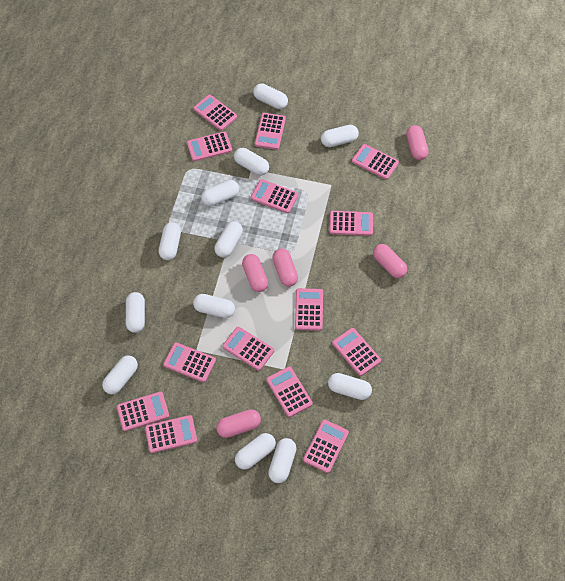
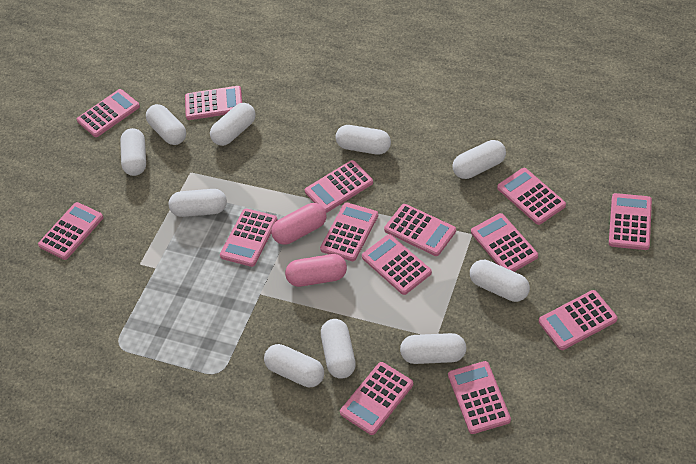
pink capsule: [216,409,261,438] [242,254,268,292] [272,249,298,287] [373,244,407,278] [406,125,429,160] = 5 -> [271,203,327,245] [285,254,347,287] = 2
white capsule: [102,355,138,394] [126,292,145,333] [159,222,181,260] [193,294,235,318] [201,180,239,206] [214,221,243,258] [234,148,269,175] [235,433,276,470] [253,83,288,109] [268,438,296,483] [321,125,359,147] [328,373,372,400] = 12 -> [120,128,146,176] [146,104,186,145] [169,189,227,217] [210,103,256,146] [264,344,324,387] [321,319,356,379] [336,125,391,155] [400,333,466,364] [452,140,506,179] [470,260,530,302] = 10

